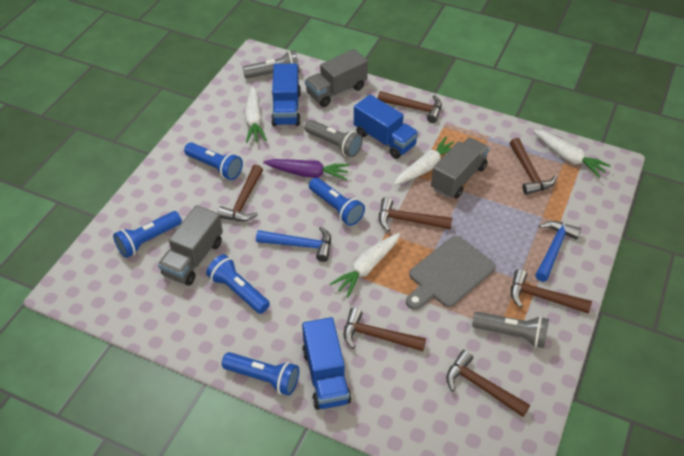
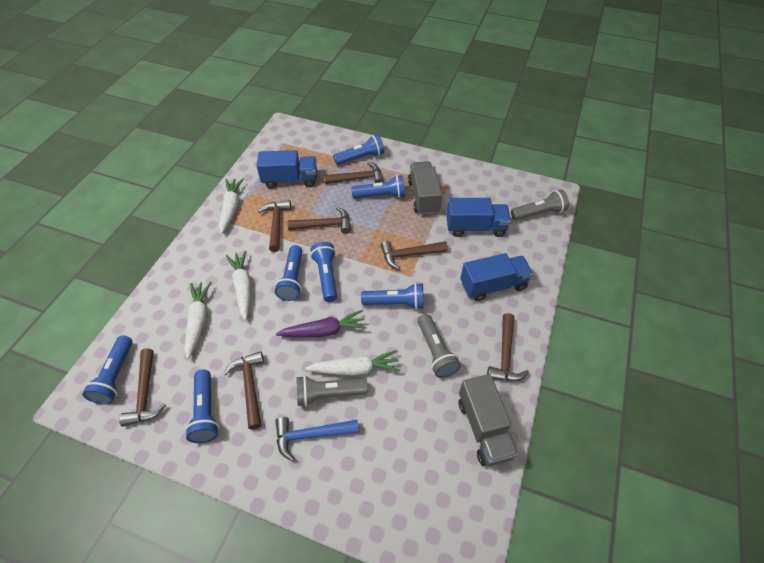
blue flashlight: [113,211,182,258] [184,142,243,180] [206,254,270,314] [222,352,299,396] [309,178,365,226] = 5 -> [82,335,133,405] [185,369,219,443] [275,245,302,301] [310,242,337,302] [333,134,384,165] [351,175,405,198] [361,283,424,310] = 7
blue hammer: [256,226,331,262] [535,221,581,282] = 2 -> [275,417,359,461] = 1
grey cutting board: [406,236,496,310] = 1 -> none = 0
grey truck: [158,205,223,286] [305,49,368,107] [431,137,490,198] = 3 -> [408,161,442,215] [459,374,519,466] = 2

